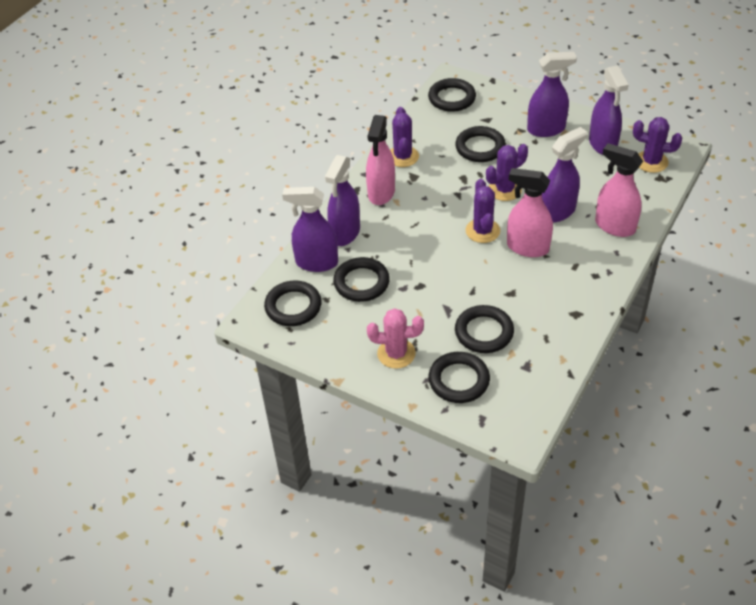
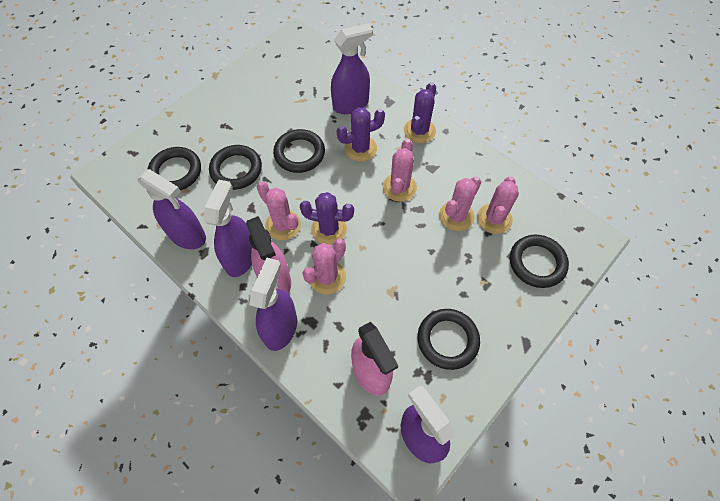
black ring: [264,281,321,326] [333,257,390,302] [428,78,476,112] [429,352,490,403] [455,126,506,162] [455,305,514,353] = 6 -> [148,147,201,190] [209,145,262,190] [273,129,325,173] [418,309,480,370] [510,235,569,288] = 5
pink cactus: [367,308,424,369] = 1 -> [257,181,301,240] [302,239,346,294] [383,139,417,202] [439,177,481,231] [477,176,519,234] = 5
pink spray bottle: [366,115,395,205] [507,168,553,257] [595,143,643,237] = 3 -> [246,216,291,294] [351,322,398,396] = 2
purple cactus: [390,107,419,167] [466,179,500,243] [486,144,528,201] [633,117,682,173] = 4 -> [300,192,354,245] [337,108,385,161] [404,82,436,143] = 3

